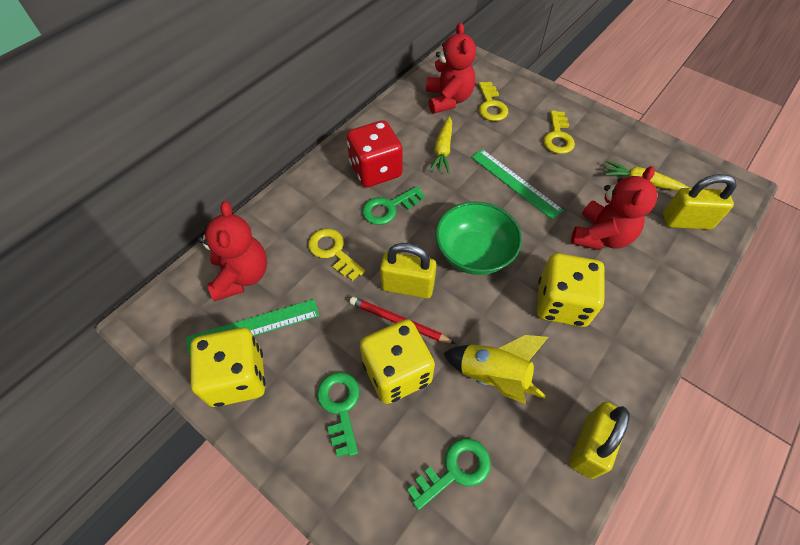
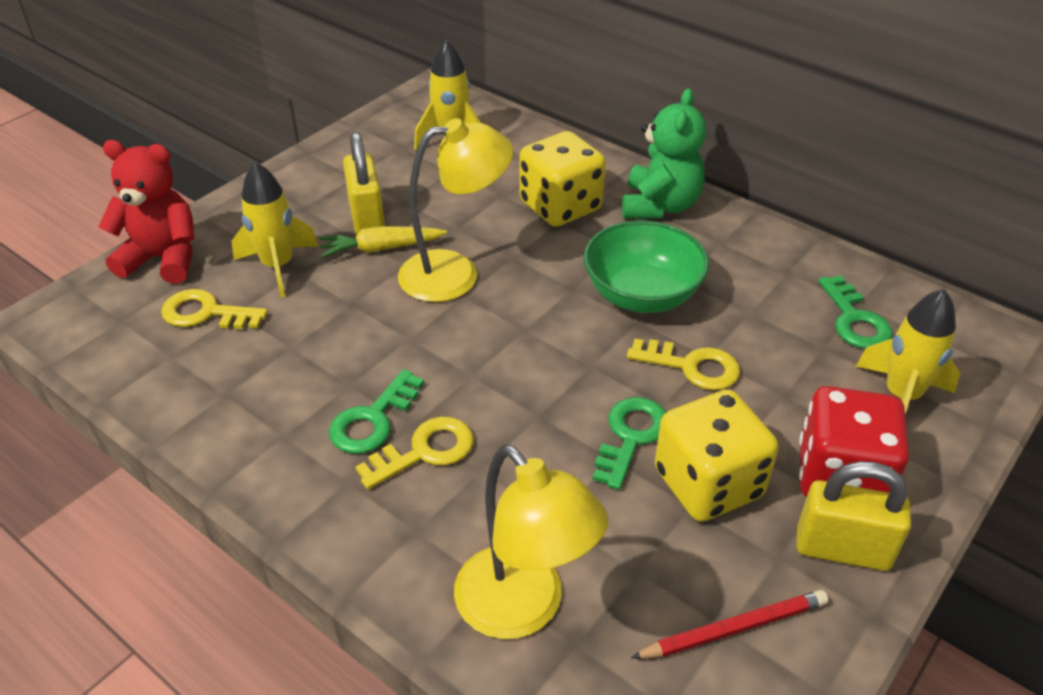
green ruler: [186,299,319,356] [471,149,563,220] = 2 -> none = 0
green teddy bear: none = 0 -> [622,88,706,219] = 1
red teddy bear: [198,201,267,301] [426,22,476,114] [571,166,657,250] = 3 -> [99,140,195,284] = 1
yellow carrot: [429,116,452,174] [604,161,689,191] = 2 -> [319,226,447,257] = 1
yellow dice: [190,328,265,407] [360,319,435,404] [537,253,605,327] = 3 -> [519,131,606,227] [655,390,779,522] = 2
yellow lamp: none = 0 -> [398,118,513,302] [454,445,608,639] = 2
yellow padlock: [380,243,437,299] [569,402,630,479] [663,174,737,230] = 3 -> [343,132,385,234] [796,461,911,571] = 2
yellow rocket: [443,335,548,404] = 1 -> [232,162,318,298] [414,40,481,151] [856,289,960,414] = 3

